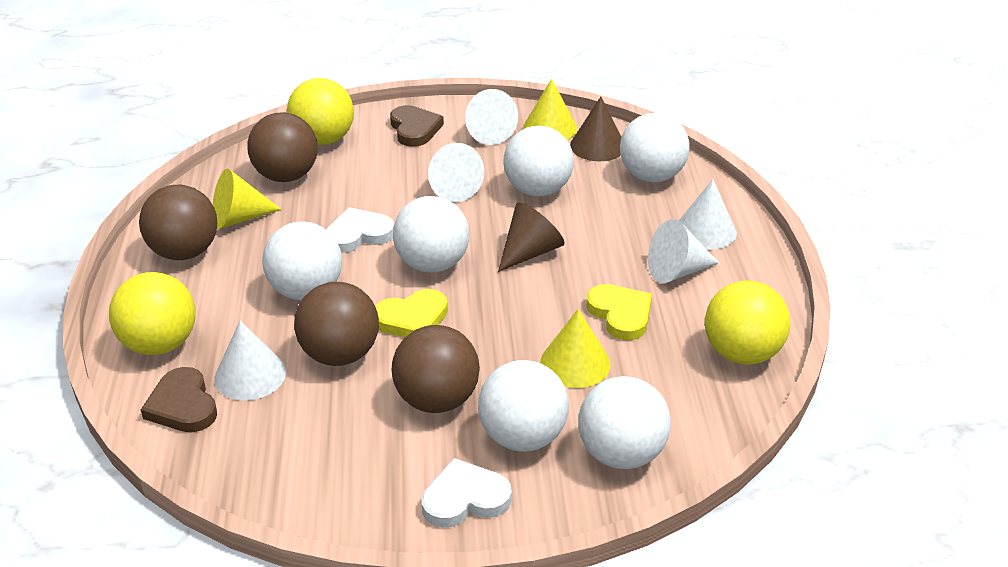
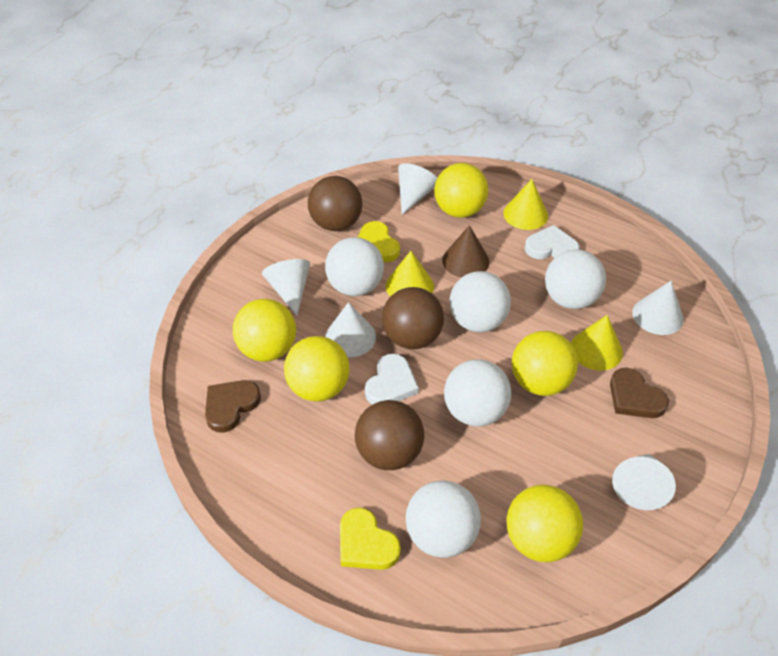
brown ball: [139,185,217,260] [247,112,318,182] [294,282,379,366] [392,325,480,413] = 4 -> [308,176,363,231] [355,400,424,470] [382,287,444,349] = 3
brown cone: [498,202,565,272] [570,97,622,161] = 2 -> [442,225,490,278] = 1
white ball: [262,221,342,300] [393,196,470,273] [478,360,569,451] [503,126,574,196] [578,376,671,469] [620,113,690,182] = 6 -> [325,237,384,296] [406,481,481,558] [444,360,511,427] [450,271,511,332] [545,249,606,309] = 5
yellow ball: [109,272,196,355] [287,78,354,145] [705,281,790,365] = 3 -> [233,299,296,362] [284,336,350,402] [434,163,488,218] [506,485,583,562] [512,331,578,396] = 5

